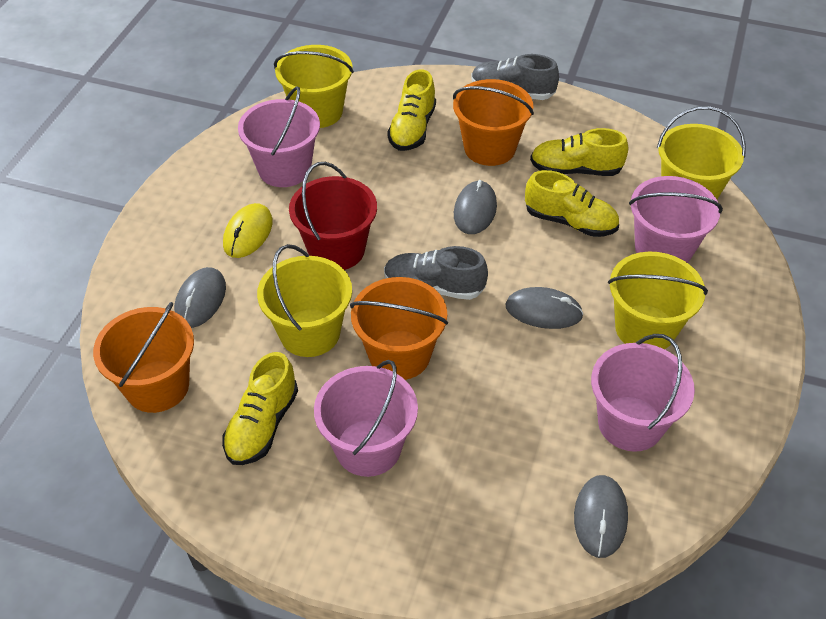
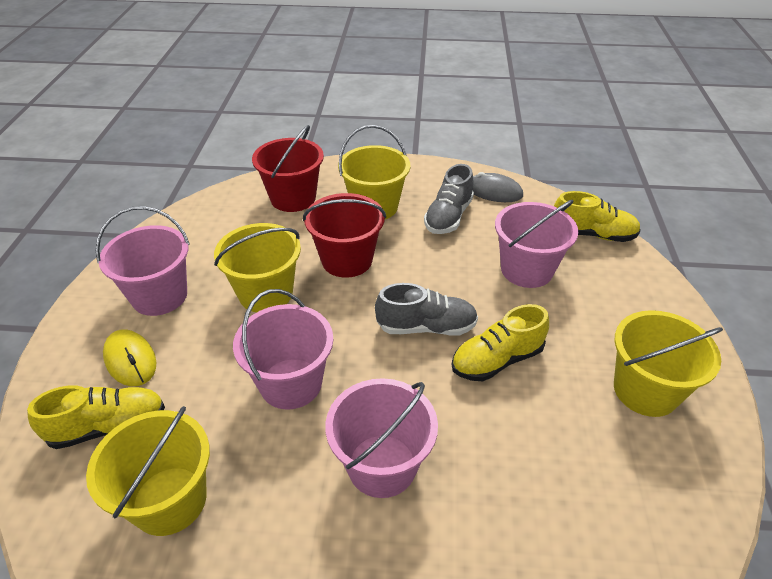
grey mouse: [174,267,226,328] [454,180,497,234] [505,287,584,329] [574,475,628,558] = 4 -> [473,172,523,202] = 1
orange bucket: [93,302,194,413] [350,277,448,380] [453,79,534,166] = 3 -> none = 0
red bucket: [289,162,377,270] = 1 -> [252,125,324,212] [303,193,386,278] = 2
yellow shoe: [222,352,298,465] [387,69,436,151] [525,170,619,237] [530,128,628,176] = 4 -> [27,385,165,449] [452,304,549,381] [554,191,641,242] = 3

